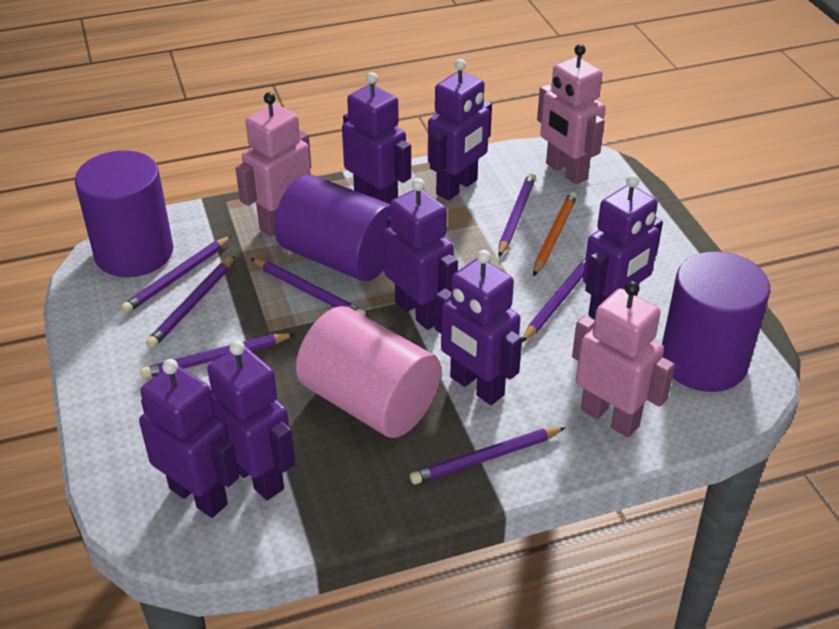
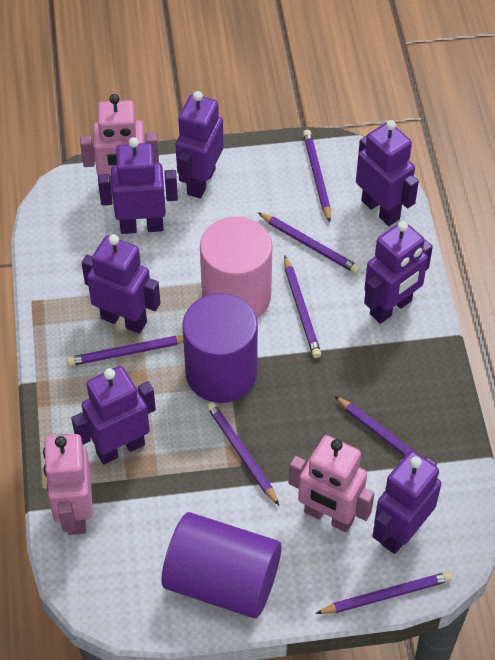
orange pencil: [533,192,577,276] = 1 -> none = 0
purple cylinder: [75,150,173,277] [274,174,390,281] [662,252,771,392] = 3 -> [162,512,282,618] [182,293,258,403] = 2

